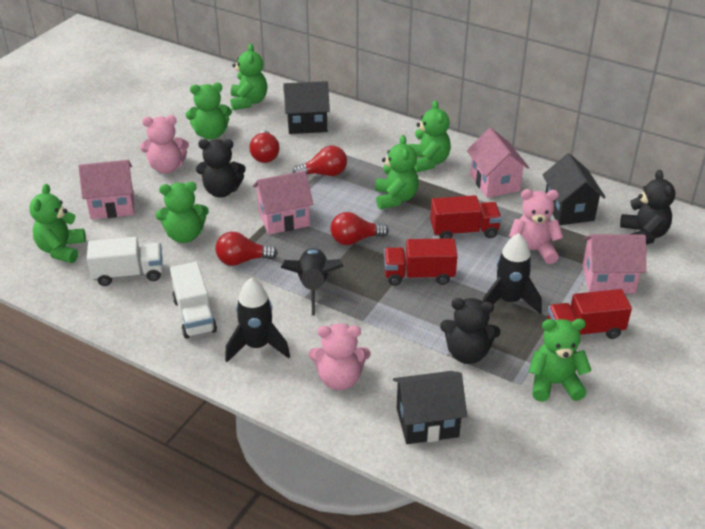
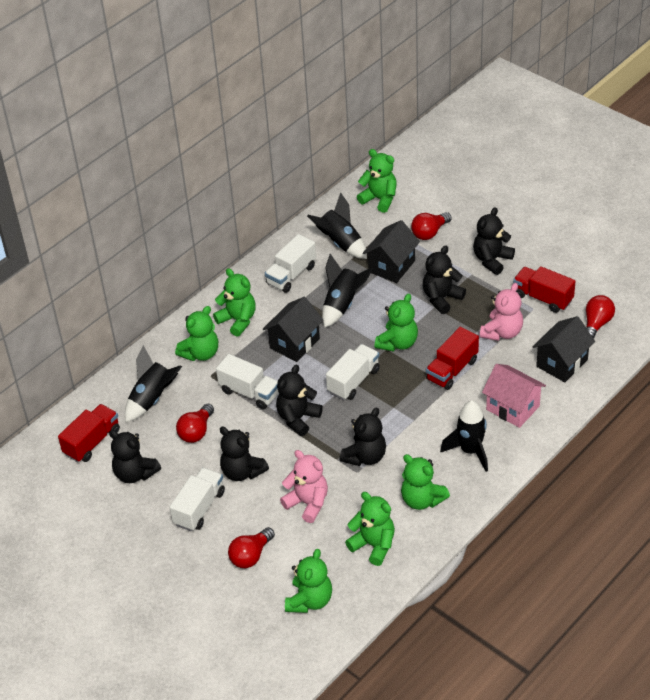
black rocket: [225,278,290,362] [281,248,344,315] [483,233,542,314] = 3 -> [125,345,182,423] [307,193,367,259] [322,254,373,328] [440,400,488,472] = 4
black teddy bear: [196,139,246,198] [440,298,501,364] [620,170,675,244] = 3 -> [109,430,161,483] [220,426,269,481] [276,364,323,436] [340,407,386,466] [423,246,466,314] [473,207,515,275] = 6
pink house: [79,160,134,220] [253,171,313,235] [467,128,529,198] [582,234,646,293] = 4 -> [482,364,546,428] = 1
pink teddy bear: [140,115,189,173] [309,323,370,391] [509,189,563,264] = 3 -> [280,450,328,523] [480,283,523,341] = 2
white truck: [87,237,163,286] [170,262,217,339] = 2 -> [169,467,225,531] [216,354,279,409] [265,234,316,293] [326,344,380,400] = 4

